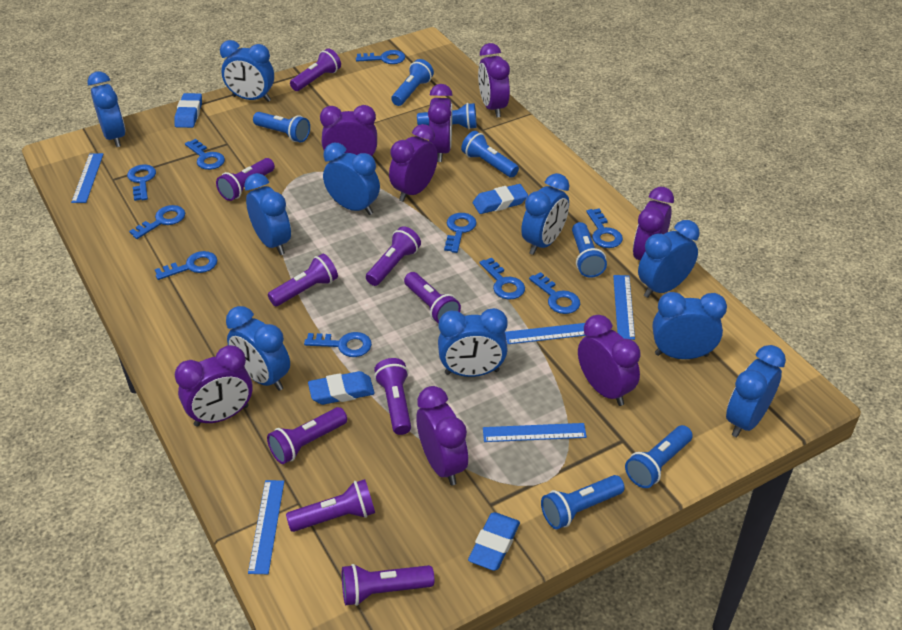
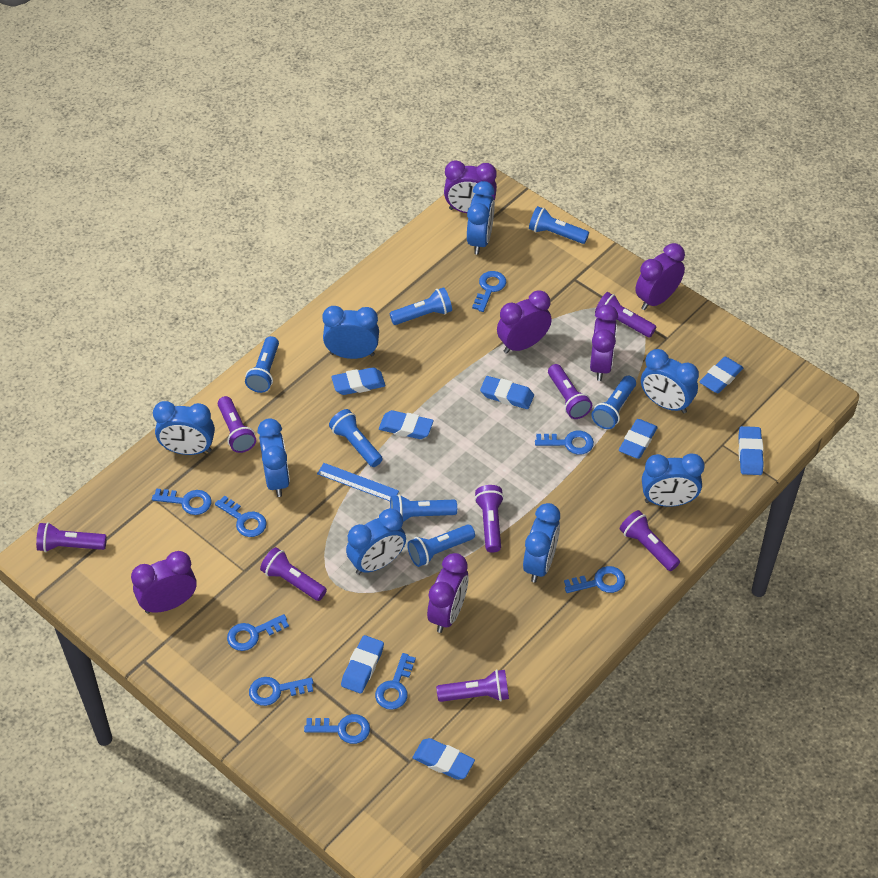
blue clock: [87,71,126,147] [220,40,274,102] [226,306,290,391] [244,173,291,255] [323,143,380,215] [438,308,508,377] [521,173,569,255] [638,220,699,298] [652,292,727,359] [726,345,786,437] = 10 -> [153,401,215,455] [258,418,290,497] [322,306,379,359] [346,508,406,575] [467,181,495,255] [523,503,560,583] [641,349,699,413] [642,453,705,507] = 8
blue eraser: [174,93,202,128] [308,371,375,405] [468,512,520,571] [473,184,528,214] = 4 -> [331,367,385,395] [341,635,384,693] [379,410,434,439] [413,738,475,780] [480,376,534,409] [619,419,658,459] [699,357,743,393] [738,426,764,475] = 8
blue key: [127,164,156,201] [129,205,185,239] [155,251,218,280] [185,139,225,170] [304,332,372,357] [356,50,405,64] [444,213,477,253] [479,258,525,299] [529,272,580,314] [586,209,623,248] = 10 -> [152,489,212,515] [215,495,267,537] [227,614,289,651] [249,677,313,706] [304,714,370,744] [375,653,416,710] [472,271,506,312] [535,431,594,455] [564,566,626,593] = 9
blue ruler: [71,153,104,203] [248,480,284,574] [483,423,587,442] [505,323,587,344] [613,275,635,340] = 5 -> [317,463,399,501] = 1
purple clock: [175,345,253,427] [320,105,377,156] [389,124,438,202] [417,386,468,485] [428,84,453,162] [478,43,510,118] [578,315,640,406] [633,187,674,261] = 8 -> [131,551,197,614] [427,553,469,633] [444,160,497,213] [497,290,552,354] [590,305,618,381] [635,243,685,310] = 6
purple flashlight: [216,158,275,201] [267,407,347,464] [268,254,338,306] [286,479,375,532] [290,48,341,91] [342,564,434,606] [366,226,421,286] [374,358,411,435] [404,272,461,324] = 9 -> [36,522,107,552] [218,396,256,453] [260,547,327,601] [436,669,509,702] [475,485,504,553] [548,364,592,419] [595,292,656,337] [620,510,680,571] = 8

